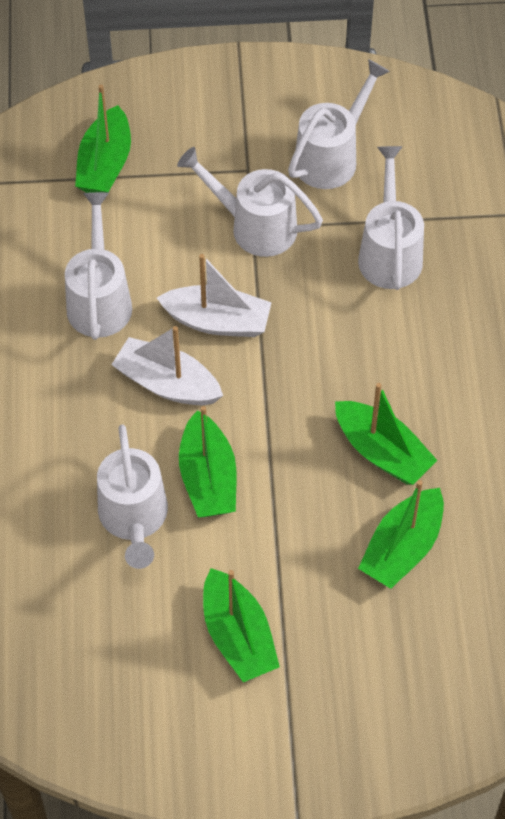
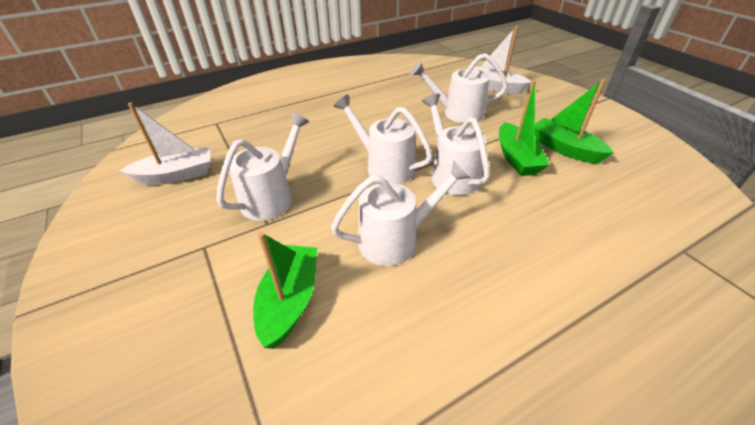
green boat: [75,85,131,193] [179,406,236,517] [203,568,280,682] [335,383,437,485] [358,480,444,589] = 5 -> [253,232,317,349] [499,80,550,176] [535,79,614,164] = 3

